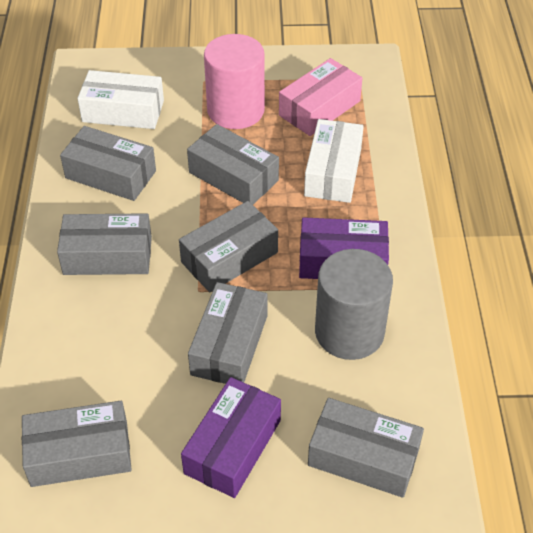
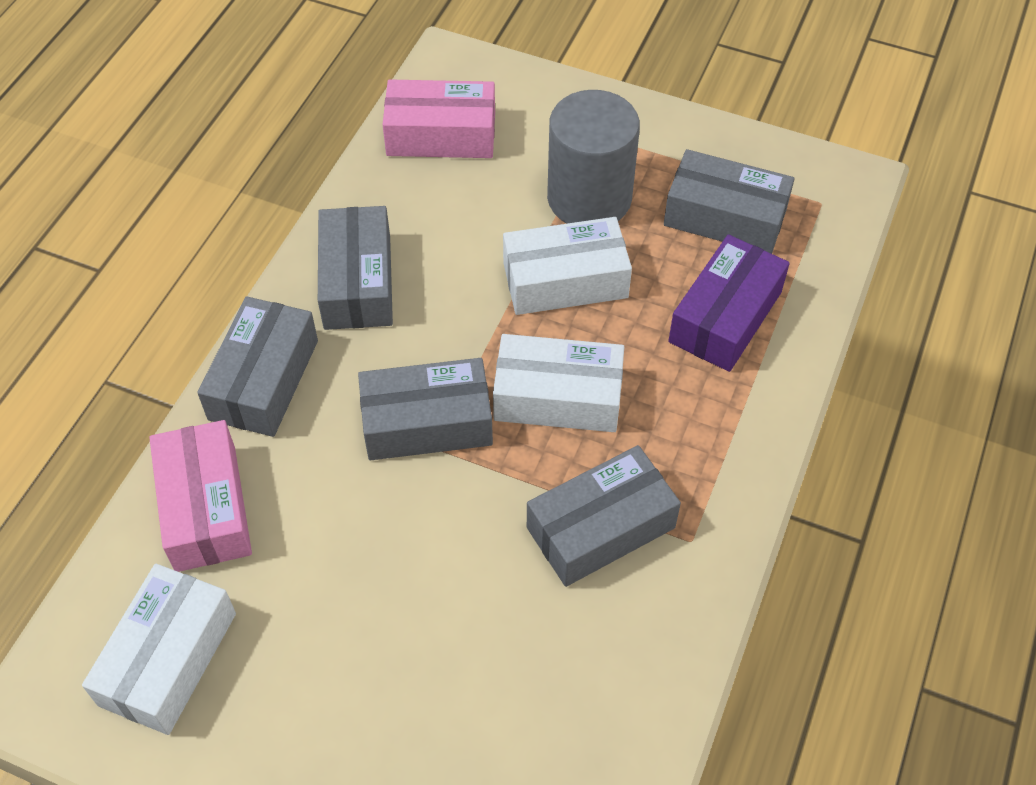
grey box: [22,401,132,487] [57,213,152,275] [60,126,156,201] [179,201,278,292] [187,124,279,205] [188,282,267,384] [308,398,424,498] = 7 -> [197,296,318,437] [318,206,393,330] [358,358,493,460] [527,445,681,587] [664,149,795,254] = 5
pink box: [279,58,362,136] = 1 -> [149,420,252,572] [382,79,495,158] = 2
pink cylinder: [204,34,265,129] = 1 -> none = 0
purple box: [181,377,281,498] [299,217,389,279] = 2 -> [669,234,790,372] = 1
white box: [77,70,164,129] [304,119,364,203] = 2 -> [82,564,236,735] [493,334,624,432] [503,217,632,315] = 3

